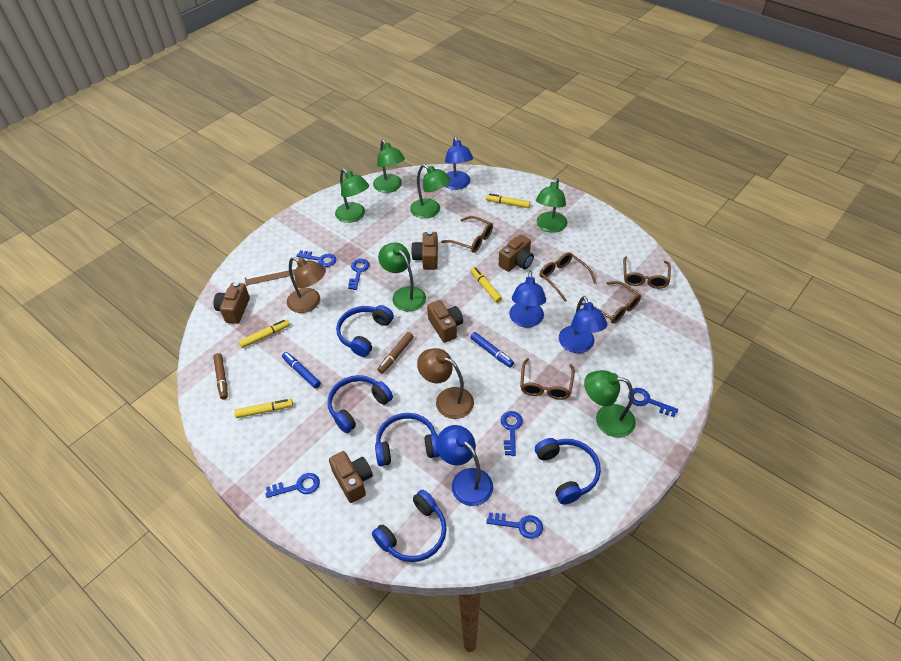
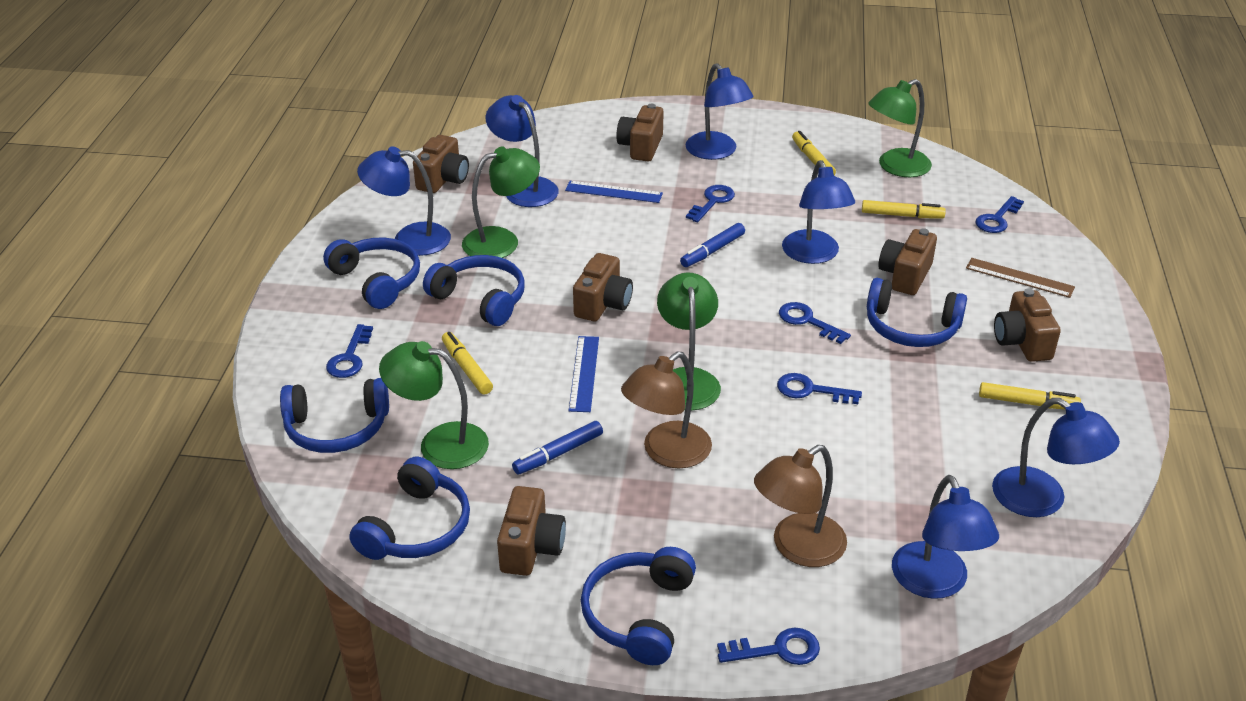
blue headphones: [328,375,393,433] [336,305,394,357] [372,490,447,562] [375,413,440,466] [535,438,601,505] = 5 -> [280,378,389,453] [323,238,420,309] [349,457,470,560] [423,255,525,326] [581,547,696,665] [867,278,967,347] = 6
blue lamp: [436,425,493,506] [445,137,473,190] [509,271,546,327] [559,296,607,353] = 4 -> [357,147,451,256] [485,95,559,207] [686,63,753,160] [782,160,855,264] [892,475,999,599] [992,398,1120,517] = 6
blue ruler: none = 0 -> [565,181,663,203] [569,336,599,412] = 2
brown camera: [213,282,250,324] [329,451,373,503] [411,231,438,270] [427,300,463,343] [499,234,534,272] = 5 -> [413,135,469,193] [497,486,566,576] [573,253,633,321] [616,104,664,161] [878,228,937,295] [994,289,1061,362] = 6
brown glasses: [441,216,493,253] [520,358,575,400] [540,252,596,302] [581,281,641,324] [623,256,671,289] = 5 -> none = 0
brown marker: [213,353,228,400] [377,332,414,374] = 2 -> none = 0
green lamp: [335,169,369,223] [373,140,405,193] [378,242,426,311] [410,164,451,219] [536,178,568,233] [584,370,636,438] = 6 -> [379,341,489,469] [462,146,540,258] [657,272,721,411] [868,79,932,177] = 4

